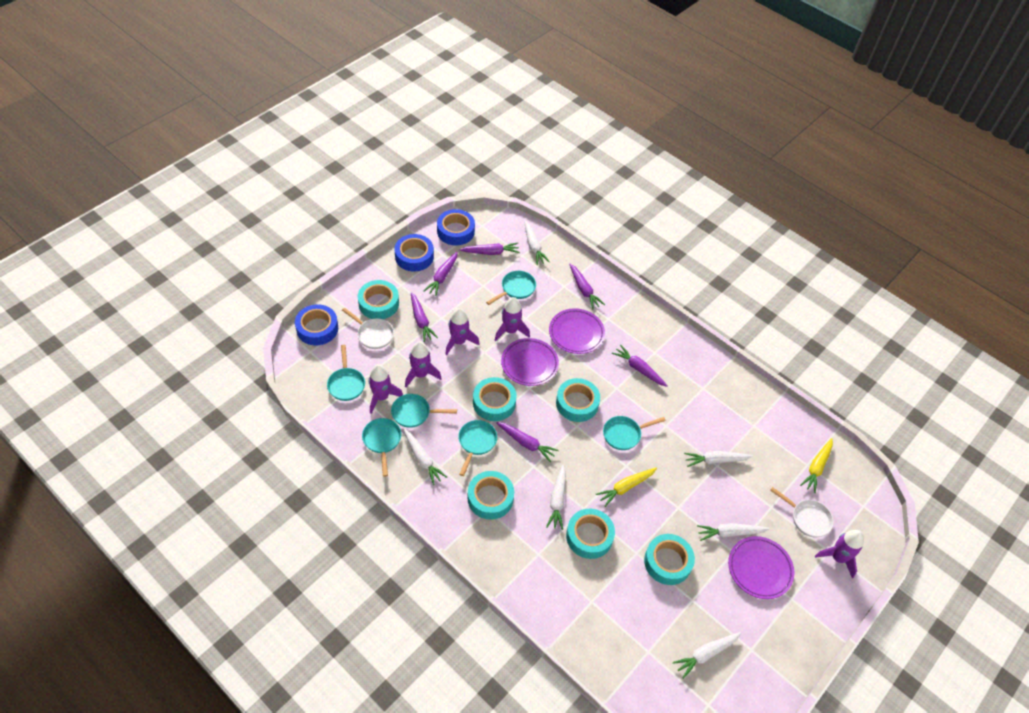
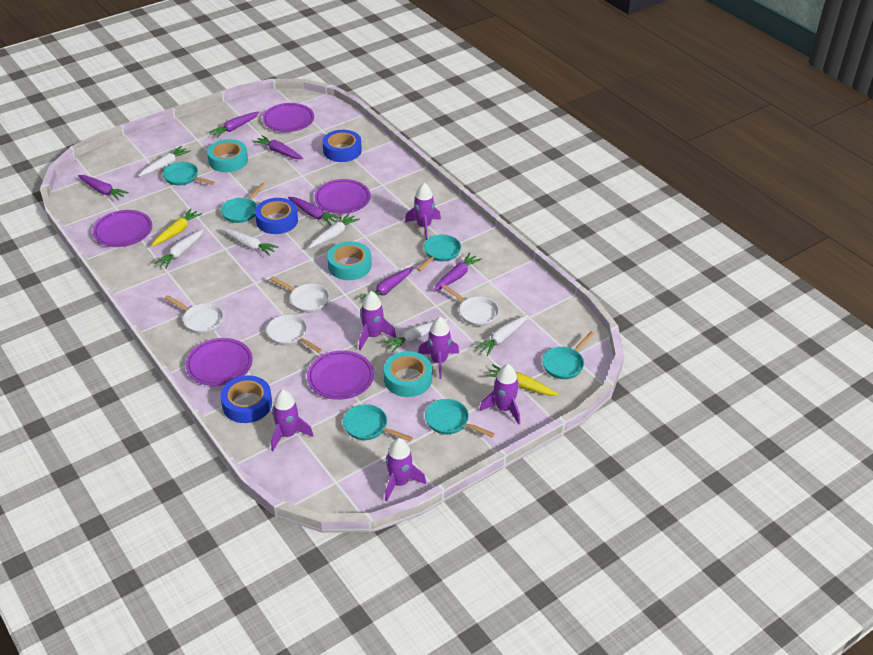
purple plate: [501,338,559,386] [549,308,605,354] [728,536,794,599] = 3 -> [93,210,152,247] [186,338,253,386] [263,103,314,132] [307,350,374,400] [314,179,371,214] = 5
purple rocket: [368,364,403,414] [405,341,442,387] [445,308,480,355] [495,297,530,341] [815,530,864,579] = 5 -> [271,389,314,451] [359,291,396,350] [385,438,426,502] [405,183,441,240] [418,317,459,379] [480,364,520,425] = 6
turquoise tape: [358,280,399,319] [468,471,514,520] [473,377,517,421] [556,378,600,422] [566,509,615,559] [644,534,695,585] = 6 -> [207,139,248,172] [327,241,372,280] [384,351,432,397] = 3
white pan: [342,307,394,349] [770,487,834,538] = 2 -> [165,295,224,334] [267,315,322,353] [270,276,330,313] [442,285,499,326] = 4

